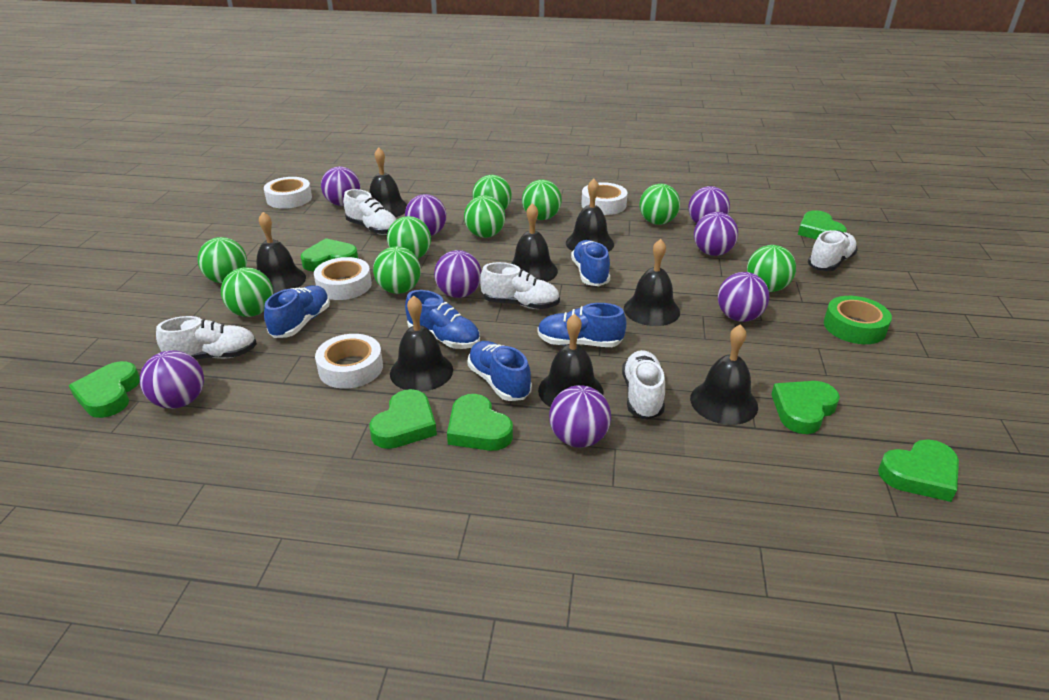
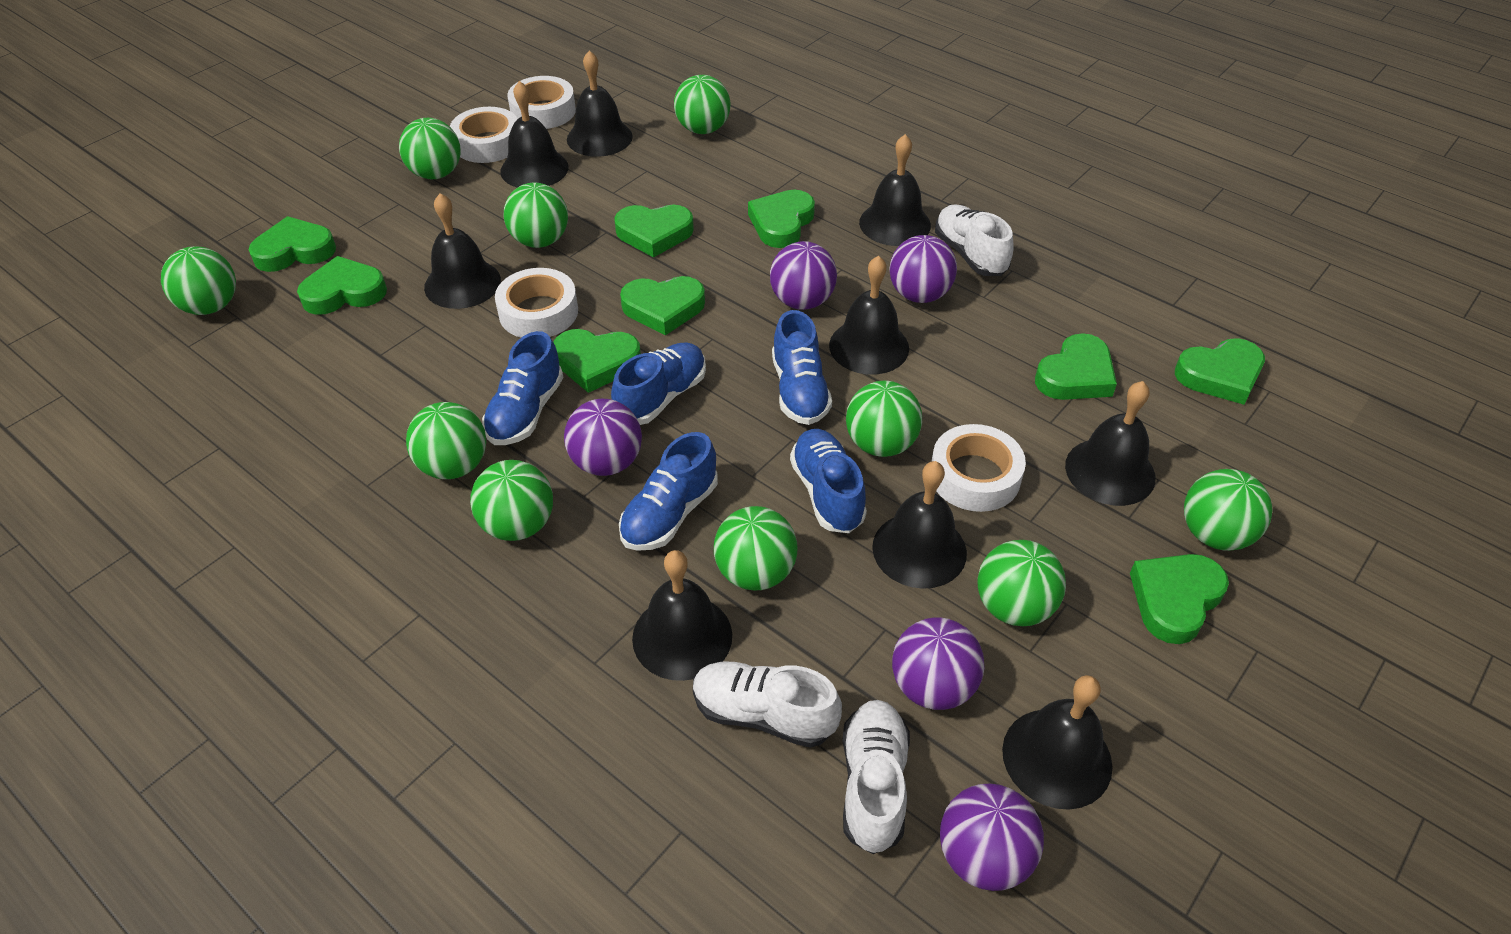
black bell: [256,212,306,294] [369,147,407,217] [390,295,453,392] [511,203,558,282] [538,314,603,407] [566,179,614,252] [624,239,680,326] [690,324,758,425] = 8 -> [424,193,501,309] [501,81,569,188] [567,50,633,157] [632,550,732,681] [829,255,909,375] [859,134,931,246] [872,461,967,589] [1002,675,1113,810] [1065,381,1156,506] = 9
green ball: [197,237,247,283] [221,267,273,317] [373,247,421,294] [387,216,431,259] [464,195,505,238] [472,175,512,210] [522,180,562,220] [639,184,680,225] [747,245,796,292] = 9 -> [161,247,236,315] [399,118,461,179] [406,402,486,479] [470,460,553,541] [504,183,568,248] [674,75,731,134] [714,506,797,591] [846,381,922,457] [977,540,1066,626] [1184,469,1273,551] = 10
green heart: [69,361,140,418] [301,238,358,271] [369,389,437,449] [447,394,513,451] [771,381,840,434] [798,210,847,240] [878,439,959,502] = 7 -> [248,216,336,272] [297,256,387,315] [553,329,641,393] [614,205,694,258] [620,276,705,335] [748,190,815,248] [1035,333,1117,400] [1130,554,1229,644] [1175,338,1265,405] = 9
green tape: [824,296,892,344] = 1 -> none = 0
purple ball: [140,350,204,409] [321,166,360,206] [405,194,446,236] [434,250,482,298] [549,385,611,448] [688,186,730,224] [694,212,738,256] [718,272,770,322] = 8 -> [564,399,642,476] [770,241,837,310] [889,235,957,303] [892,617,985,710] [940,784,1044,891] = 5
white shoe: [156,316,257,360] [343,189,397,235] [480,262,560,309] [622,350,665,419] [808,230,858,271] = 5 -> [693,662,842,748] [842,700,910,854] [935,204,1014,276] = 3

